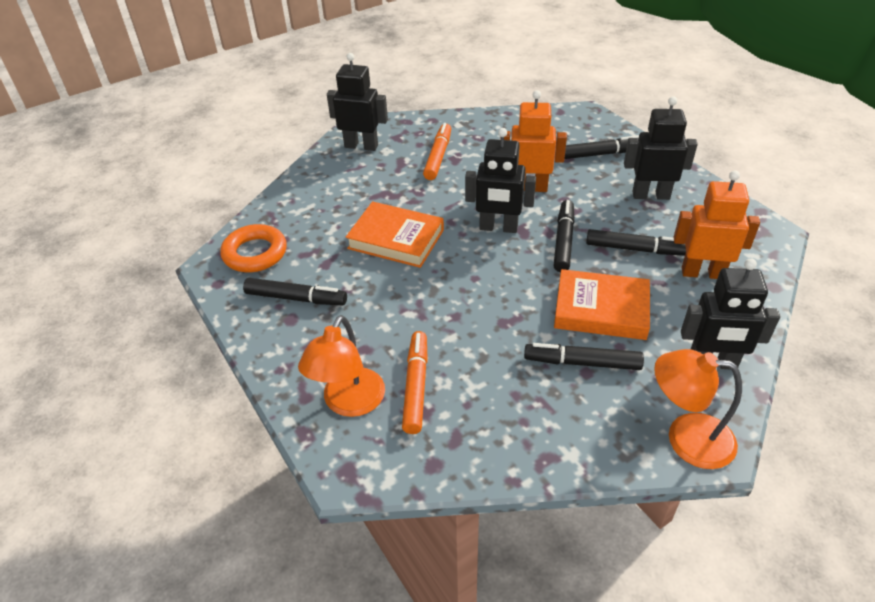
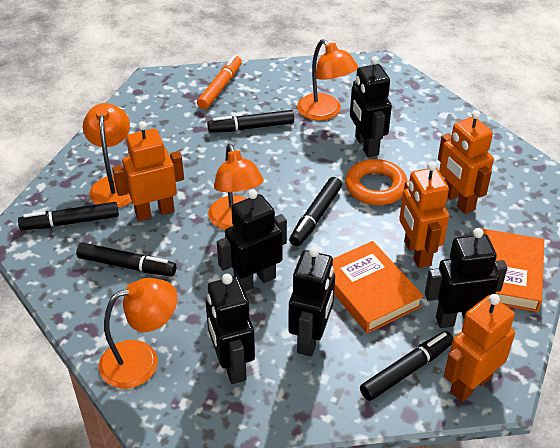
black robot: [327,53,388,151] [465,128,536,233] [624,96,698,200] [681,258,780,369] = 4 -> [206,274,255,384] [217,189,287,292] [288,247,335,356] [350,56,392,157] [425,228,507,328] = 5
orange lamp: [298,315,385,417] [654,349,742,469] = 2 -> [83,103,132,208] [98,278,177,388] [208,144,264,230] [297,39,358,121] = 4
orange marker: [402,331,428,434] [423,123,451,180] = 2 -> [197,55,242,110] = 1
orange robot: [500,90,567,192] [674,170,760,279] = 2 -> [112,121,184,221] [399,161,449,268] [438,110,494,214] [444,294,515,402] = 4

